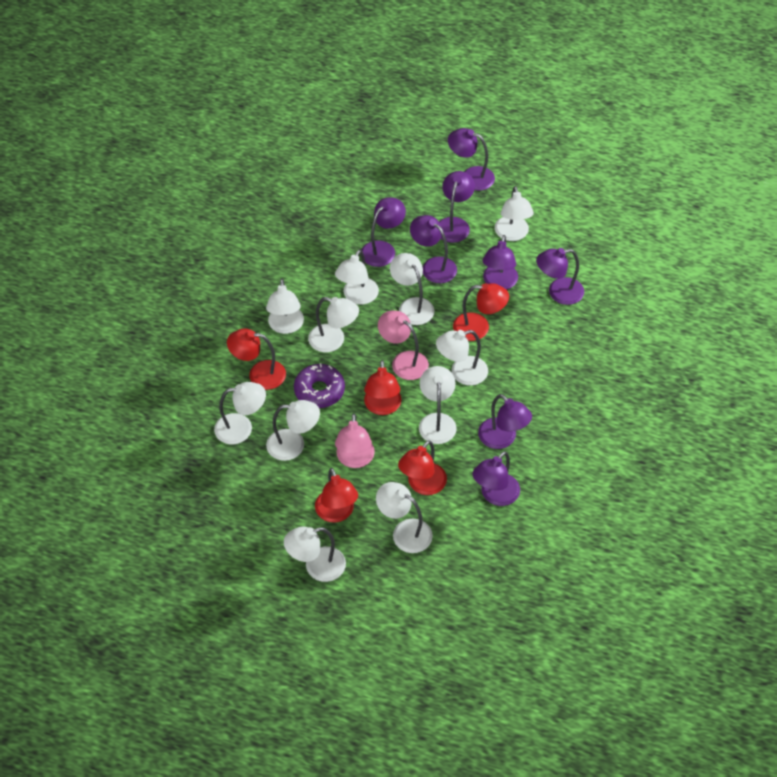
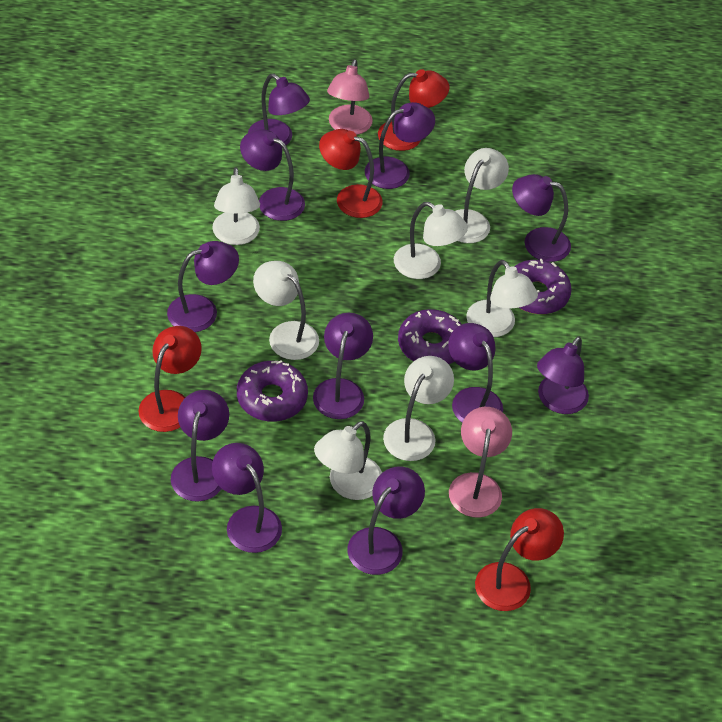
purple donut: [294,363,345,408] = 1 -> [237,360,308,422] [398,309,462,364] [514,259,572,314] = 3
purple lamp: [361,197,406,267] [410,215,457,283] [439,171,475,243] [448,128,495,191] [473,451,520,506] [478,394,532,449] [483,235,518,290] [536,248,584,305] = 8 -> [167,241,239,332] [171,390,229,502] [212,443,282,553] [240,129,305,221] [248,74,310,145] [313,313,373,419] [347,467,425,575] [365,102,435,189] [448,323,503,423] [512,174,571,262] [537,336,589,414] = 11
red lamp: [227,329,286,390] [315,468,358,522] [364,360,402,415] [398,440,447,495] [453,283,509,341] = 5 -> [138,326,202,432] [319,129,383,218] [378,69,450,151] [475,508,564,611] = 4
white lamp: [214,382,266,444] [266,279,304,334] [266,400,320,461] [284,527,346,582] [308,297,359,352] [335,250,379,305] [376,482,433,553] [390,253,435,325] [419,366,457,444] [436,330,488,386] [495,186,534,241] = 11 -> [212,167,260,245] [253,261,319,360] [314,421,382,500] [383,356,454,461] [394,202,468,279] [455,148,509,243] [466,260,538,337] = 7

